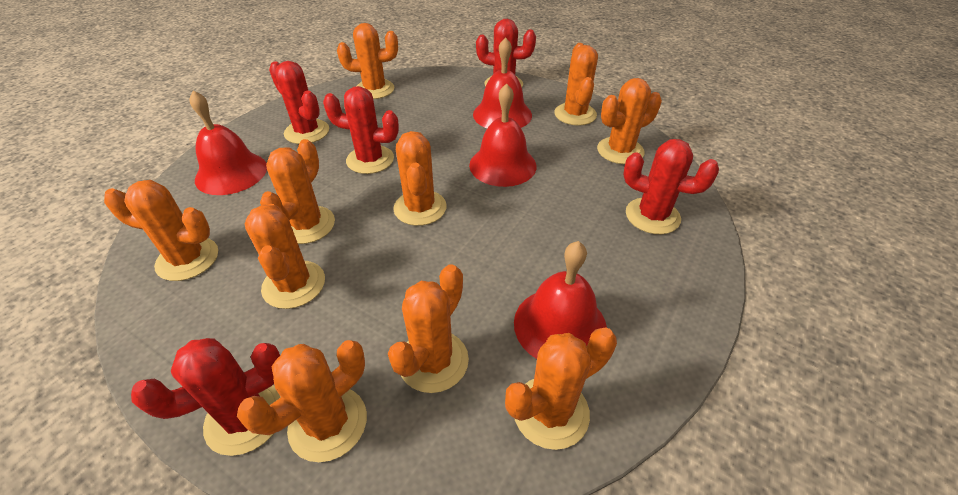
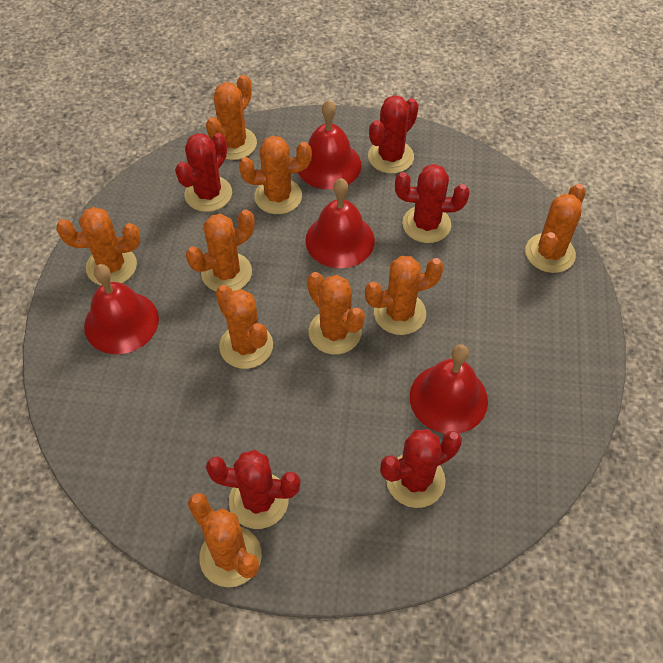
orange cactus: [104,180,218,281] [237,340,367,462] [245,204,325,309] [260,139,335,244] [337,23,398,99] [388,264,469,393] [393,131,447,226] [505,327,617,450] [554,43,598,126] [597,78,662,164] = 10 -> [56,207,140,285] [186,209,254,292] [188,493,262,587] [206,75,257,160] [216,285,273,369] [239,136,312,214] [307,272,365,354] [365,256,444,335] [525,184,586,273] = 9

